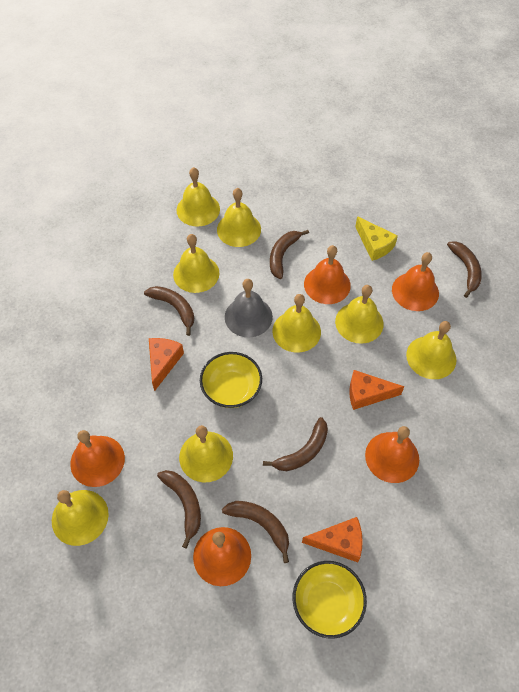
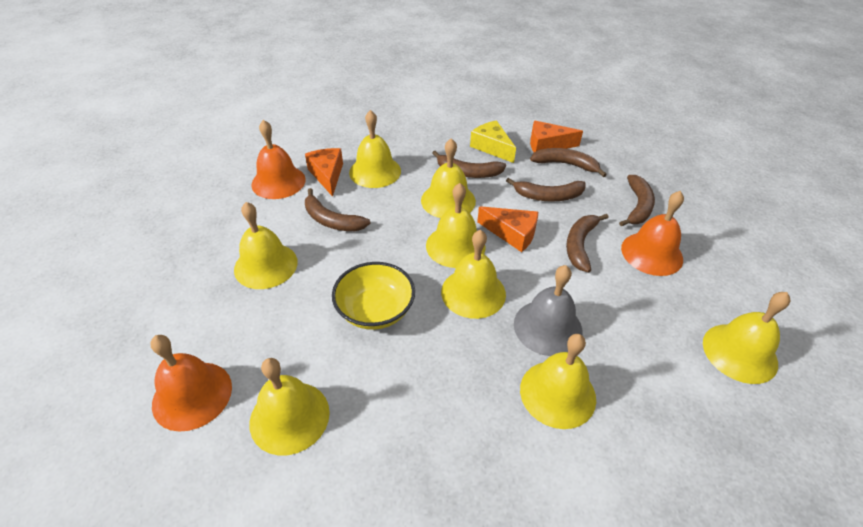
orange bell: [70,430,125,487] [193,527,251,586] [304,245,351,304] [365,426,419,483] [392,252,439,311] = 5 -> [150,335,232,432] [251,120,306,199] [621,191,684,276] = 3
yellow bowl: [200,352,262,408] [293,561,367,639] = 2 -> [332,262,415,330] = 1

